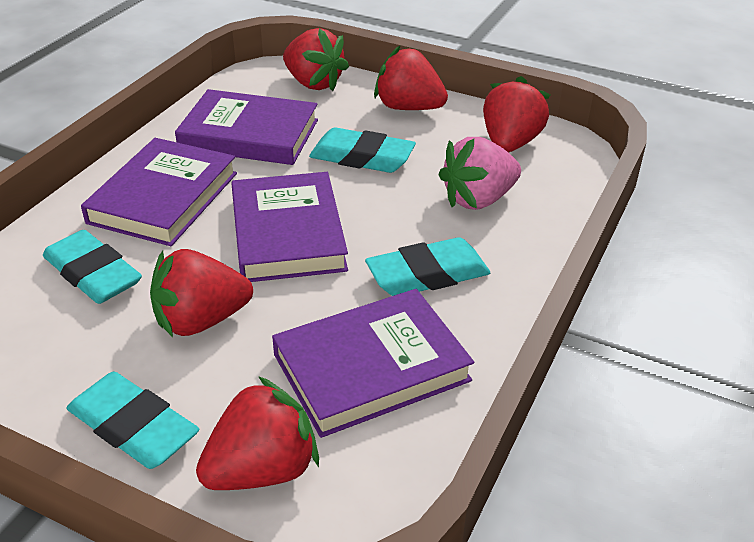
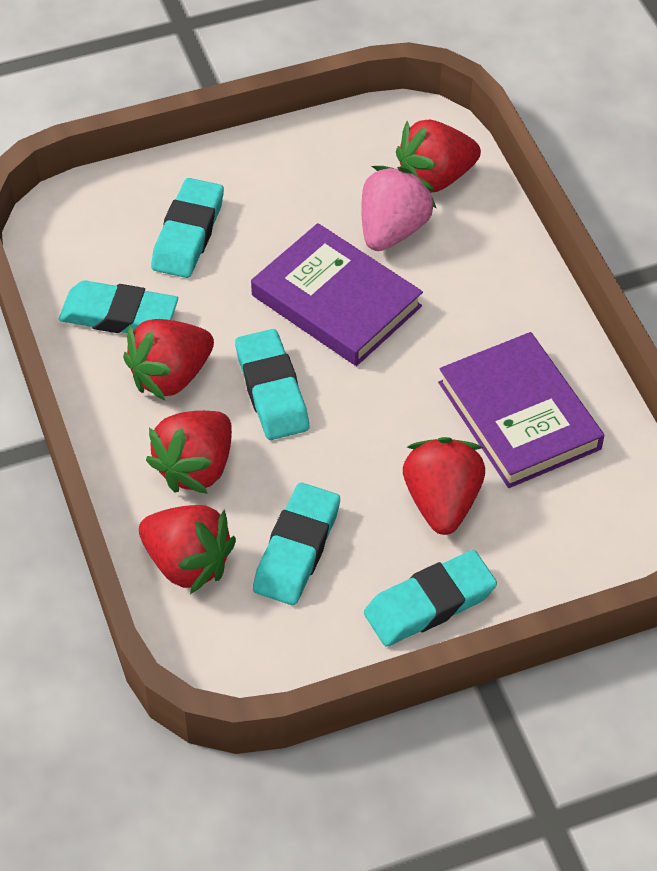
purple book: [81,138,237,246] [175,89,318,165] [231,172,348,282] [272,289,474,438] = 4 -> [251,223,423,366] [438,332,604,488] = 2
turquoise eraser: [43,230,142,304] [67,372,199,469] [309,128,416,173] [365,237,490,296] = 4 -> [59,281,178,333] [151,178,224,278] [235,329,309,440] [253,483,340,605] [364,550,497,647] = 5

